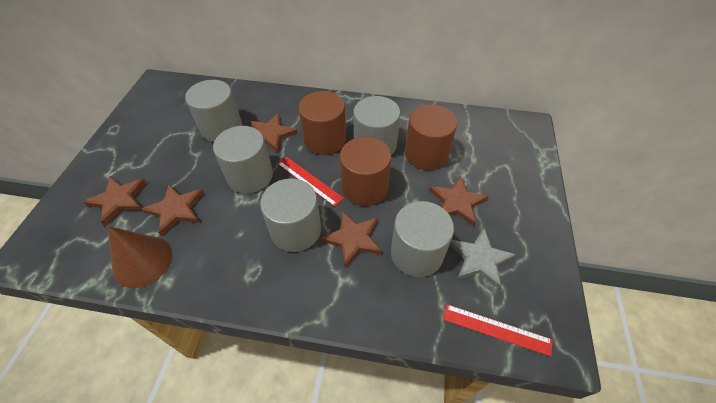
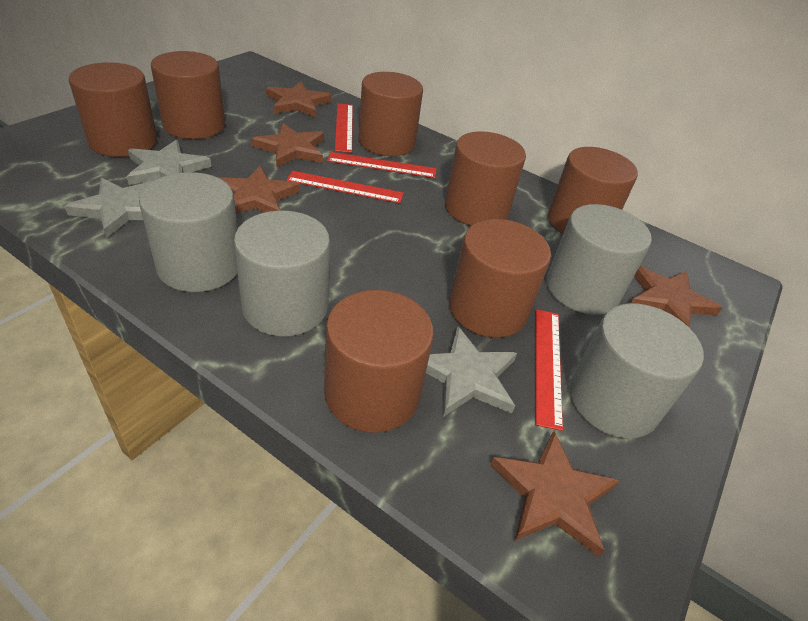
brown cone: [108,226,172,288] = 1 -> none = 0
brown cylinder: [298,91,346,155] [340,137,391,206] [405,105,457,170] = 3 -> [69,62,157,157] [151,51,225,139] [324,290,434,433] [358,72,423,156] [445,131,526,226] [449,219,551,338] [548,147,638,234] = 7
grey cylinder: [185,80,242,142] [213,126,273,193] [260,178,321,252] [353,96,400,155] [391,201,454,277] = 5 -> [139,172,238,292] [234,211,330,336] [547,204,652,315] [570,303,704,438] = 4
grey star: [450,228,516,289] = 1 -> [65,178,153,238] [127,140,212,185] [426,327,517,417] = 3
red ruler: [277,156,344,207] [443,304,553,357] = 2 -> [287,171,404,203] [327,152,436,178] [335,104,353,153] [535,309,563,431] = 4

